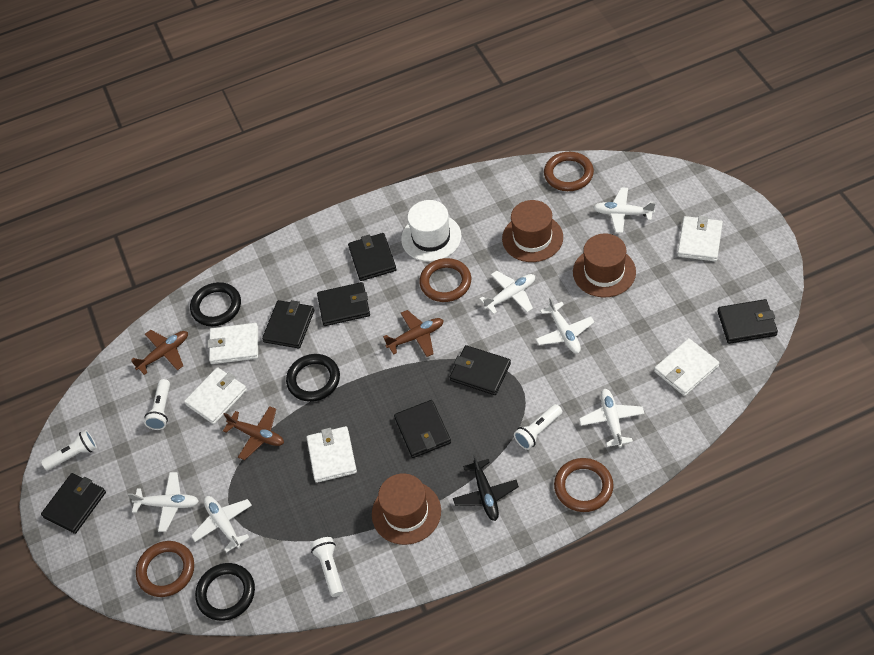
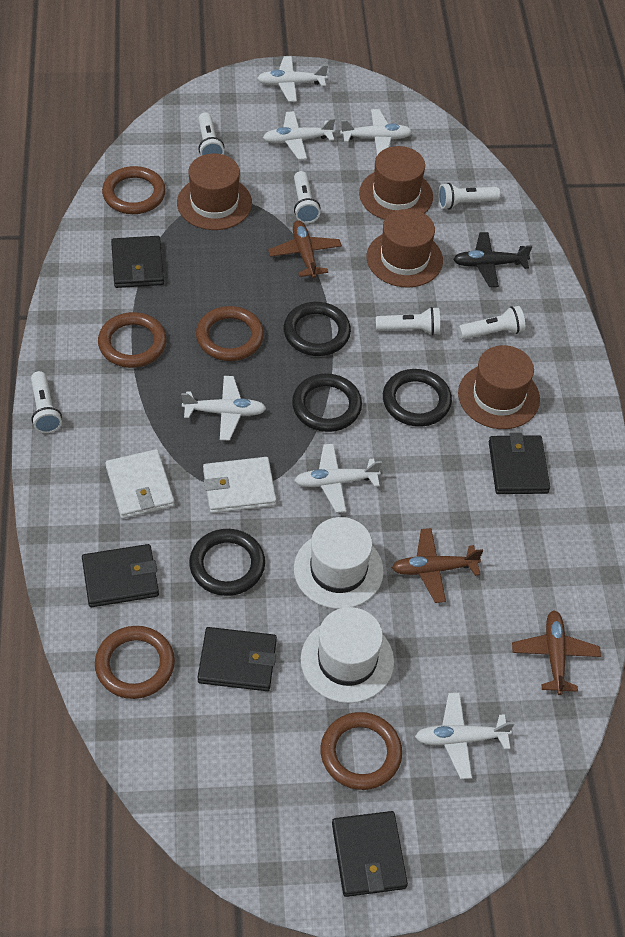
black ring: [190,282,241,326] [195,563,255,621] [286,354,340,402] = 3 -> [189,529,265,596] [284,302,351,356] [292,373,362,432] [383,369,452,427] = 4
black wallet: [41,473,106,534] [262,300,314,348] [317,282,370,326] [348,233,396,281] [394,400,451,458] [450,345,511,395] [717,299,778,344] = 7 -> [82,544,159,607] [111,236,164,288] [198,627,277,691] [332,811,408,897] [489,433,550,494] = 5
brown hat: [372,473,441,545] [502,200,563,262] [573,233,636,297] = 3 -> [177,154,252,230] [359,146,433,220] [367,209,443,288] [458,345,540,429] = 4
brown ring: [136,541,194,597] [419,258,471,302] [544,152,594,191] [554,458,614,512] = 4 -> [95,626,175,699] [98,312,167,368] [102,166,166,214] [196,306,264,361] [320,712,402,790] = 5
white flashlight: [41,430,97,470] [144,379,170,430] [310,537,343,597] [514,404,562,450] = 4 -> [31,371,62,433] [198,112,224,156] [294,171,320,223] [376,307,440,335] [438,183,500,210] [458,306,525,339] = 6
white hat: [401,200,461,262] = 1 -> [294,517,384,609] [301,607,394,703] = 2
white wallet: [184,367,247,424] [207,323,258,364] [306,426,357,483] [654,338,719,396] [677,216,723,262] = 5 -> [105,449,175,519] [203,457,276,513] = 2

